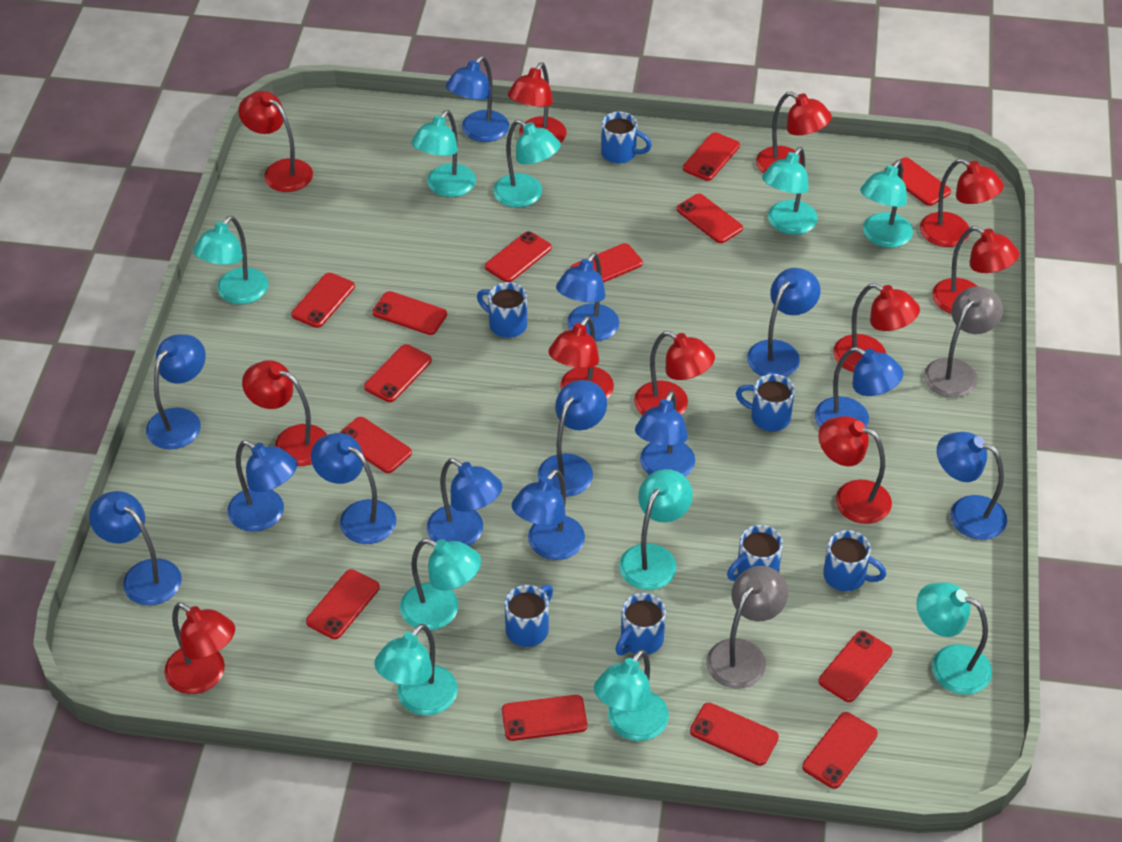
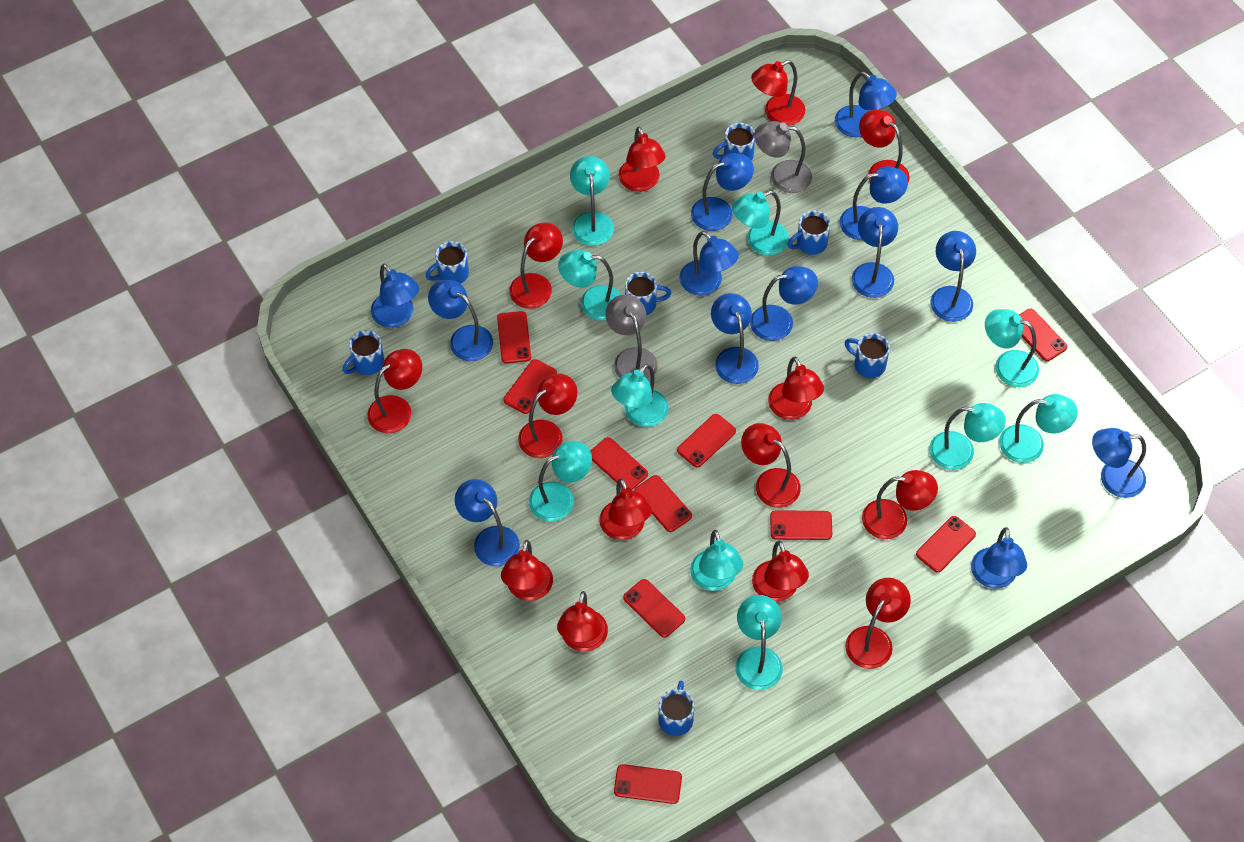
red lamp: [164,602,235,694] [238,91,313,192] [242,360,327,466] [508,62,567,143] [548,316,614,399] [634,331,715,415] [756,92,832,174] [818,416,892,524] [833,283,920,372] [920,159,1004,247] [932,226,1019,314] = 11 -> [367,349,422,433] [501,540,553,601] [509,222,563,309] [518,374,577,458] [557,591,608,652] [599,479,652,540] [618,126,666,192] [741,423,801,508] [751,60,805,126] [752,541,809,602] [768,357,824,420] [845,578,911,669] [859,110,910,182] [862,470,938,539] = 14
red phone: [291,273,355,328] [306,569,380,639] [339,417,412,473] [364,344,432,402] [373,291,447,335] [485,231,552,282] [502,695,587,741] [570,243,643,283] [677,194,743,243] [683,132,740,181] [690,703,779,766] [802,712,878,789] [819,631,892,702] [885,157,951,206] = 14 -> [497,311,531,364] [503,359,557,414] [590,437,648,490] [614,764,682,804] [623,579,685,638] [634,475,692,532] [677,414,736,468] [770,510,832,540] [916,516,976,572] [1019,309,1067,361] = 10

